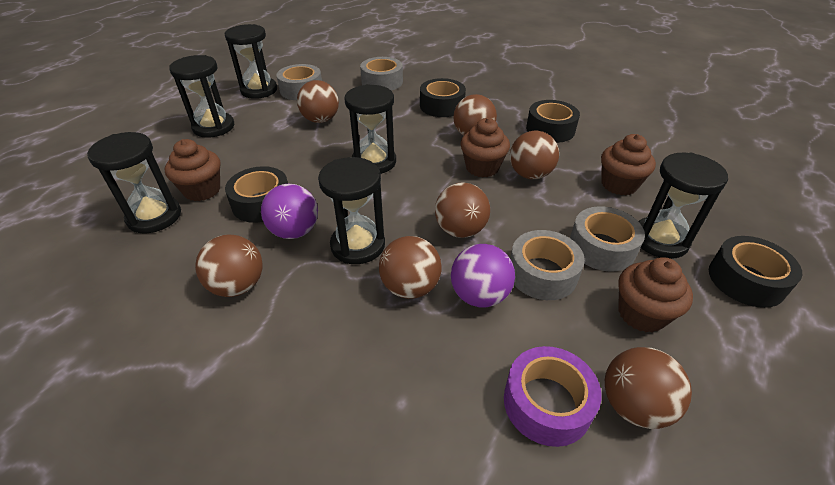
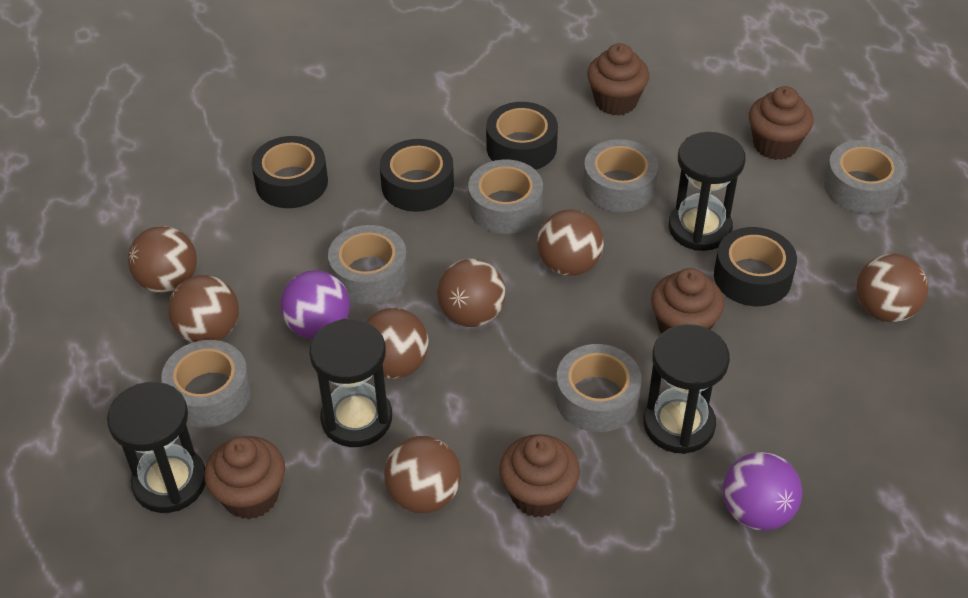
black hourglass: [87,132,181,233] [169,55,234,138] [225,24,277,99] [318,157,385,264] [345,84,396,174] [638,152,728,259] = 6 -> [107,382,206,513] [309,319,392,447] [643,324,730,454] [668,132,746,251] = 4
brown cupcake: [165,139,220,201] [460,118,510,177] [601,134,656,195] [618,257,693,333] = 4 -> [204,436,285,519] [499,434,580,517] [587,43,649,116] [651,268,724,334] [749,86,814,160] = 5
grey tape: [276,64,322,100] [360,57,403,91] [510,230,585,300] [570,206,645,272] = 4 -> [161,340,251,427] [328,225,408,304] [468,159,543,234] [555,344,642,432] [583,139,658,212] [824,140,905,213] = 6
purple tape: [504,346,601,447] = 1 -> none = 0

